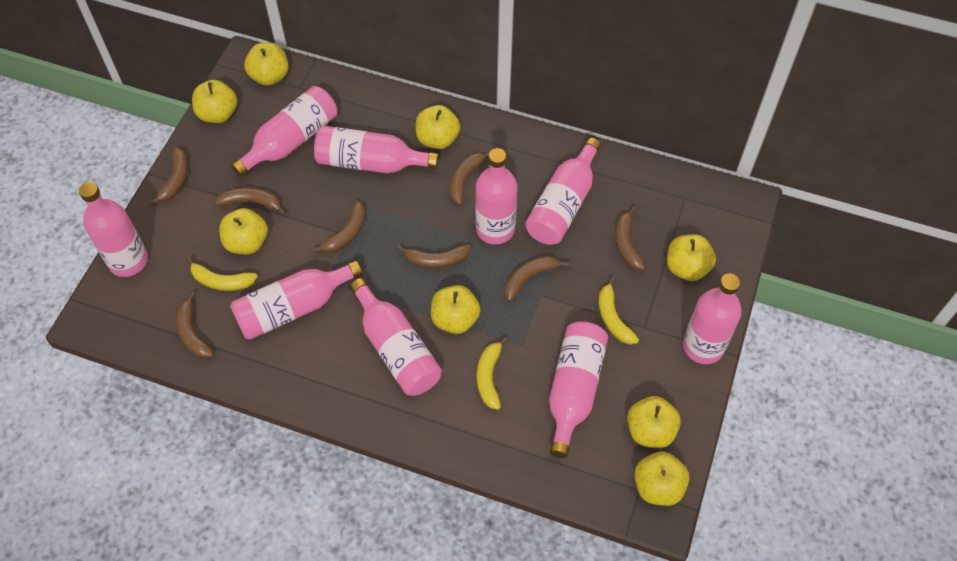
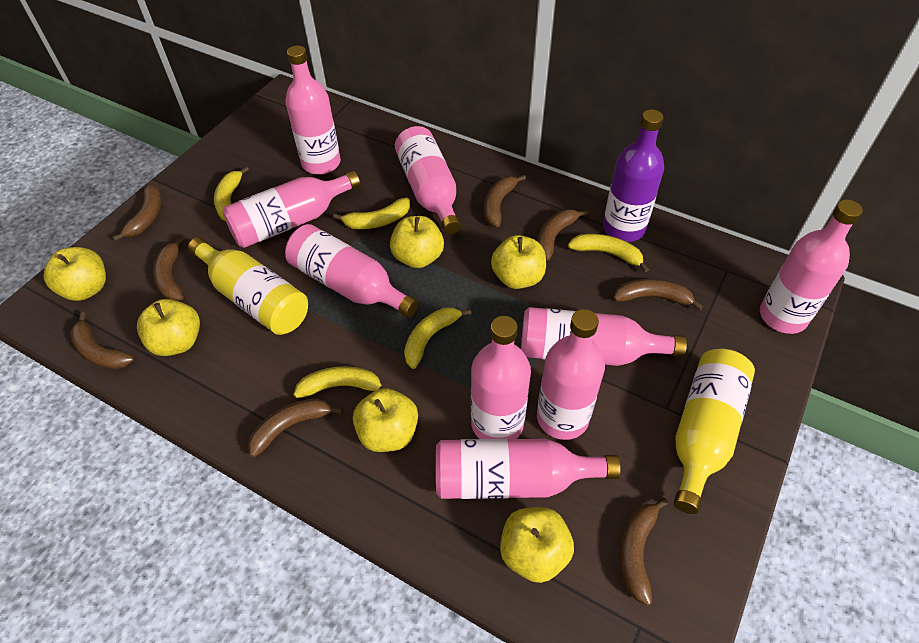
purple bottle: none = 0 -> [603,109,664,242] = 1
yellow apple: [192,80,237,123] [219,208,268,254] [244,43,289,86] [416,105,460,149] [431,285,480,334] [627,396,681,448] [634,451,689,506] [667,234,716,281] = 8 -> [44,247,106,301] [137,299,200,356] [353,388,418,452] [390,216,444,268] [491,235,546,289] [500,507,574,583] = 6
yellow banana: [187,257,258,291] [477,337,508,410] [598,277,639,345] = 3 -> [214,166,249,221] [293,366,384,398] [333,198,410,229] [404,307,471,369] [568,234,649,273] = 5
yellow bottle: none = 0 -> [188,237,308,335] [674,349,755,514] = 2

